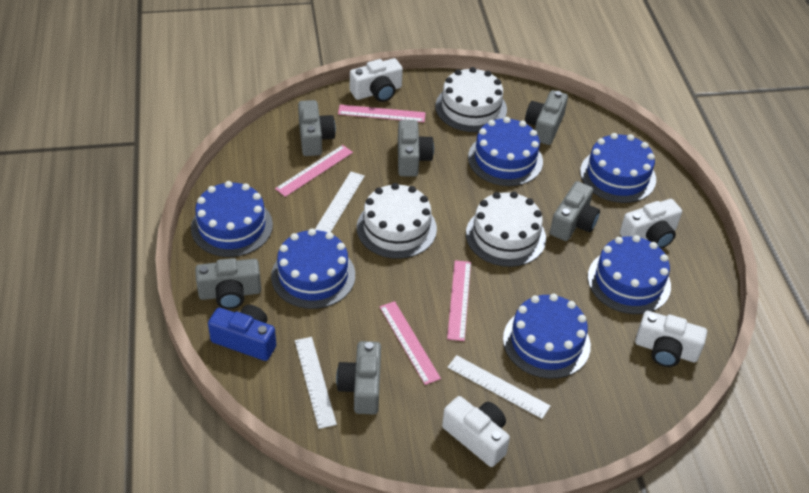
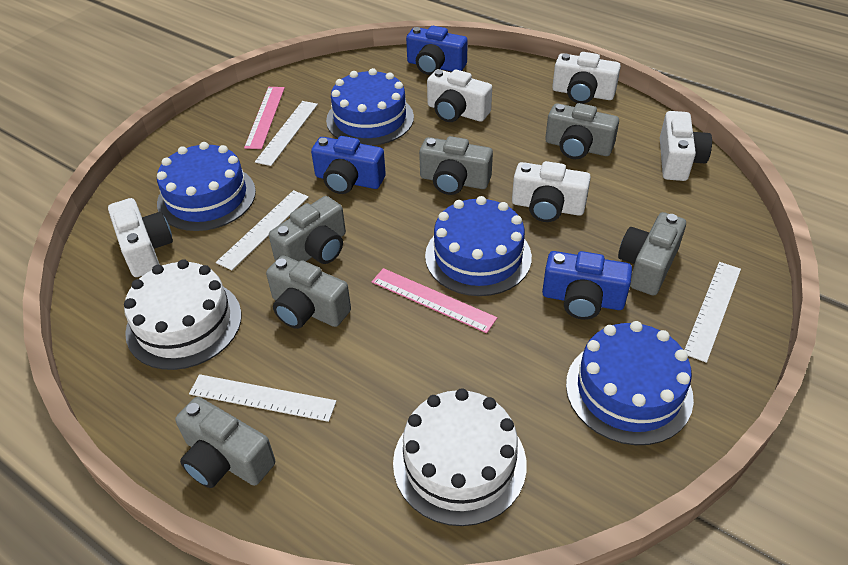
blue cake: [191,181,273,257] [271,228,355,309] [468,117,543,186] [503,294,591,379] [580,133,656,203] [588,235,671,314] = 6 -> [157,142,256,231] [326,68,414,146] [425,196,532,296] [566,321,694,445] = 4
blue camera: [208,305,276,361] = 1 -> [311,136,386,194] [406,26,468,75] [542,251,632,320] = 3
pink ruler: [275,145,353,197] [338,105,426,122] [380,301,441,385] [447,260,471,341] = 4 -> [244,87,285,149] [372,268,497,333] = 2
white cake: [357,183,437,259] [435,67,507,132] [466,191,546,267] = 3 -> [124,259,242,370] [393,388,527,526] = 2
white camera: [350,58,403,102] [442,396,510,467] [620,199,682,248] [635,311,707,367] = 4 -> [108,198,173,277] [427,69,492,122] [512,161,591,222] [552,52,621,104] [660,111,712,181] = 5
white ruler: [295,337,337,429] [315,172,365,232] [447,355,551,419] = 3 -> [189,374,337,422] [216,190,309,271] [255,101,318,166] [684,262,741,363] = 4

